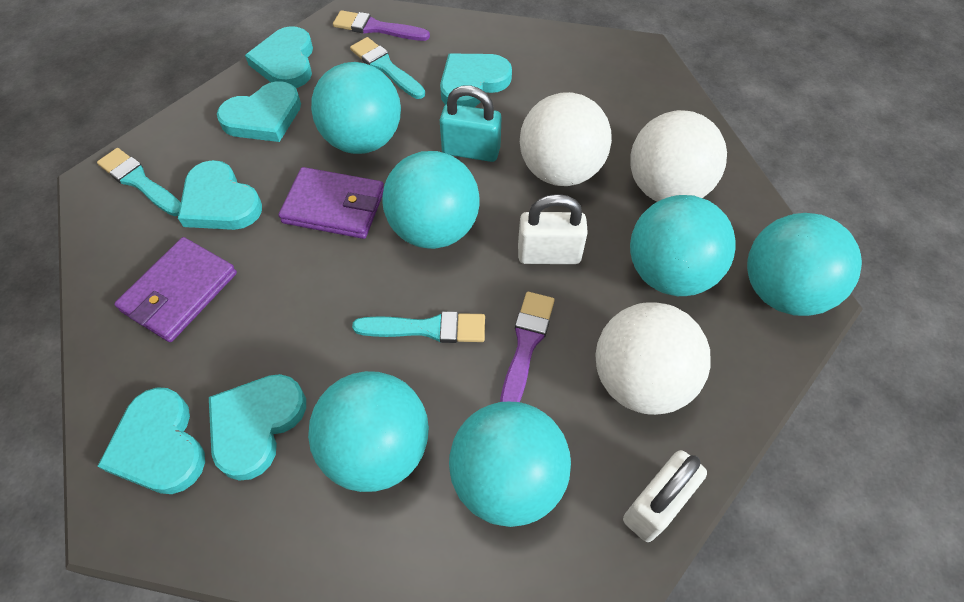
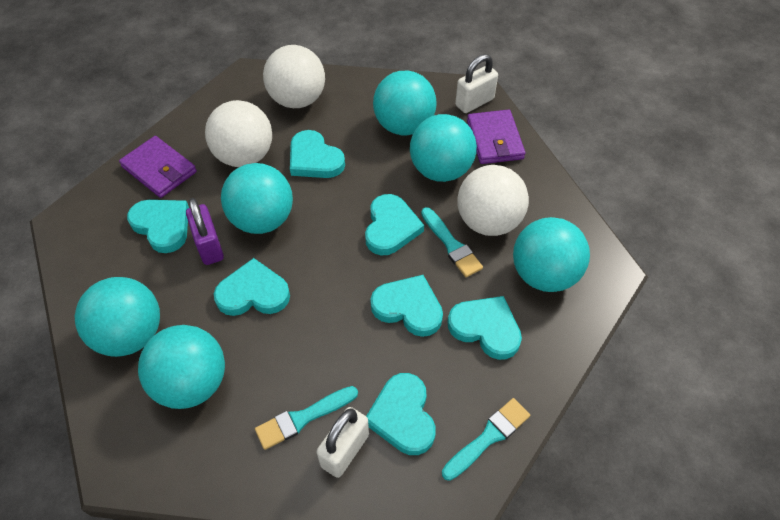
purple brush: [333,10,430,41] [500,292,555,402] = 2 -> none = 0
purple padlock: none = 0 -> [186,198,224,265] = 1
turquoise heart: [98,387,205,494] [178,160,262,230] [209,374,306,481] [217,81,301,142] [245,26,313,88] [440,54,512,107] = 6 -> [127,200,189,253] [214,258,290,316] [290,130,345,178] [365,194,424,255] [366,373,436,455] [370,275,443,337] [448,296,522,360] = 7
turquoise padlock: [440,86,501,162] = 1 -> none = 0

